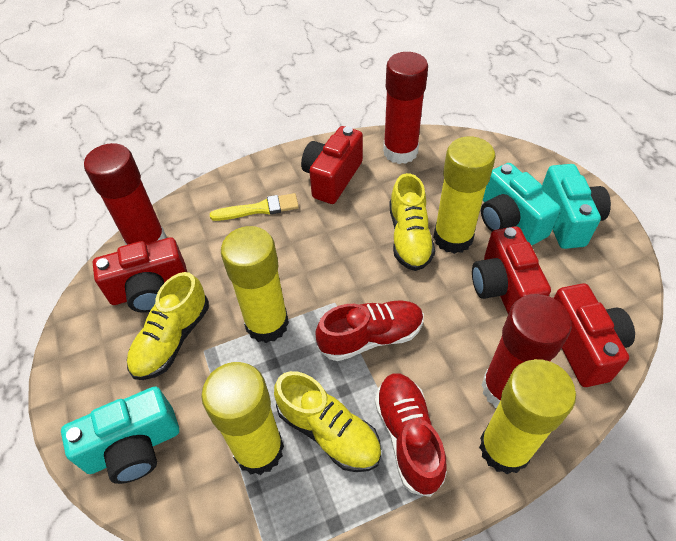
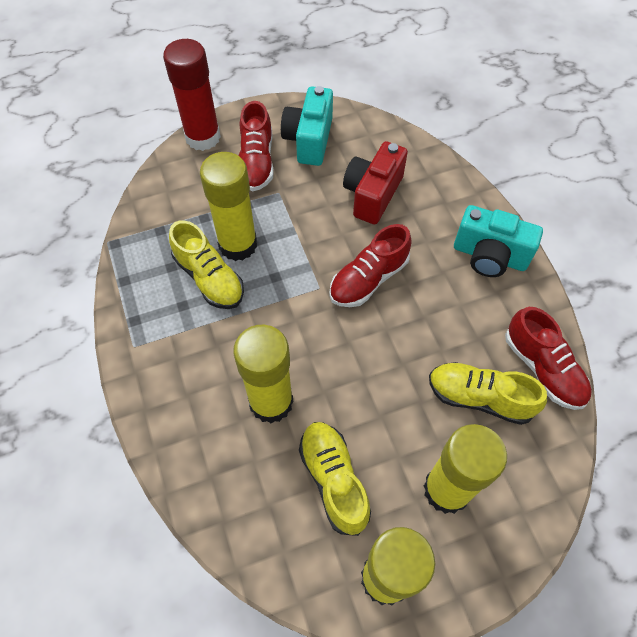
red camera: [92,237,187,313] [301,126,363,204] [472,226,551,314] [554,283,635,387] = 4 -> [343,141,408,224] = 1
red glue stick: [84,143,167,245] [383,52,428,164] [481,294,571,408] = 3 -> [163,39,221,151] = 1
red shoe: [315,300,424,361] [375,373,447,497] = 2 -> [239,101,274,191] [329,224,412,307] [505,307,592,410] = 3
turquoise camera: [61,386,179,484] [481,163,561,245] [542,164,611,249] = 3 -> [281,86,333,166] [454,205,543,277] = 2
yellow brush: [210,193,299,221] = 1 -> none = 0

